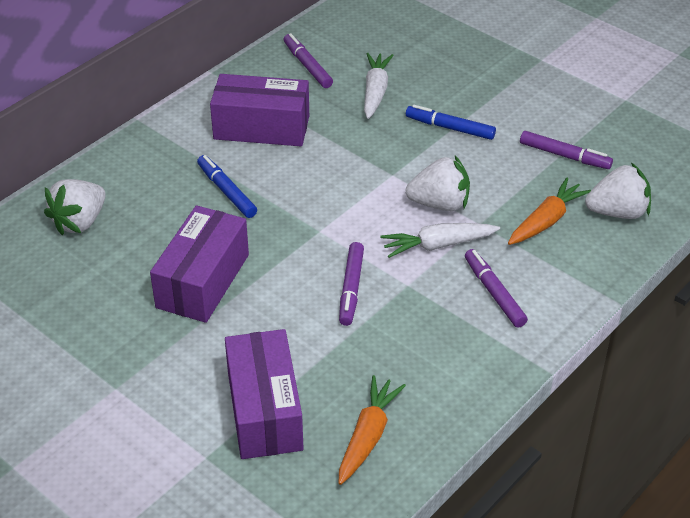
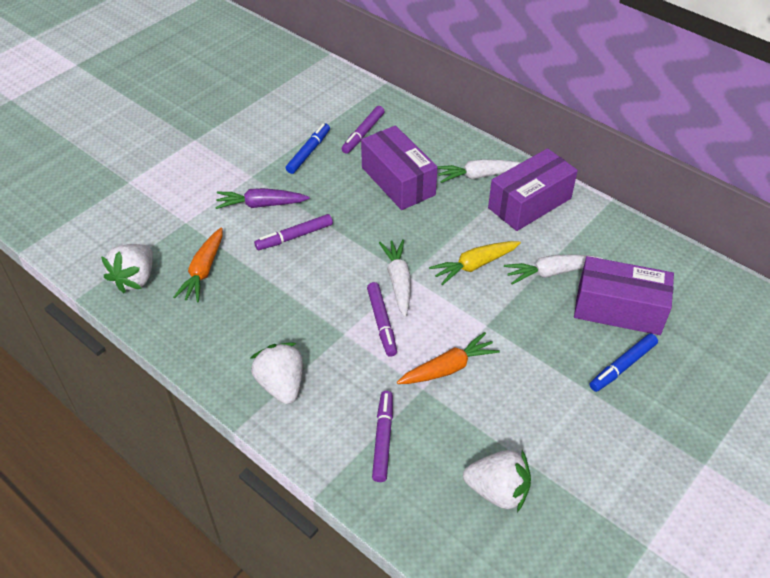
purple carrot: none = 0 -> [215,188,310,209] = 1
white carrot: [364,53,394,119] [380,223,500,258] = 2 -> [379,239,411,317] [437,159,521,183] [504,254,603,285] = 3
yellow carrot: none = 0 -> [429,241,521,285] = 1

